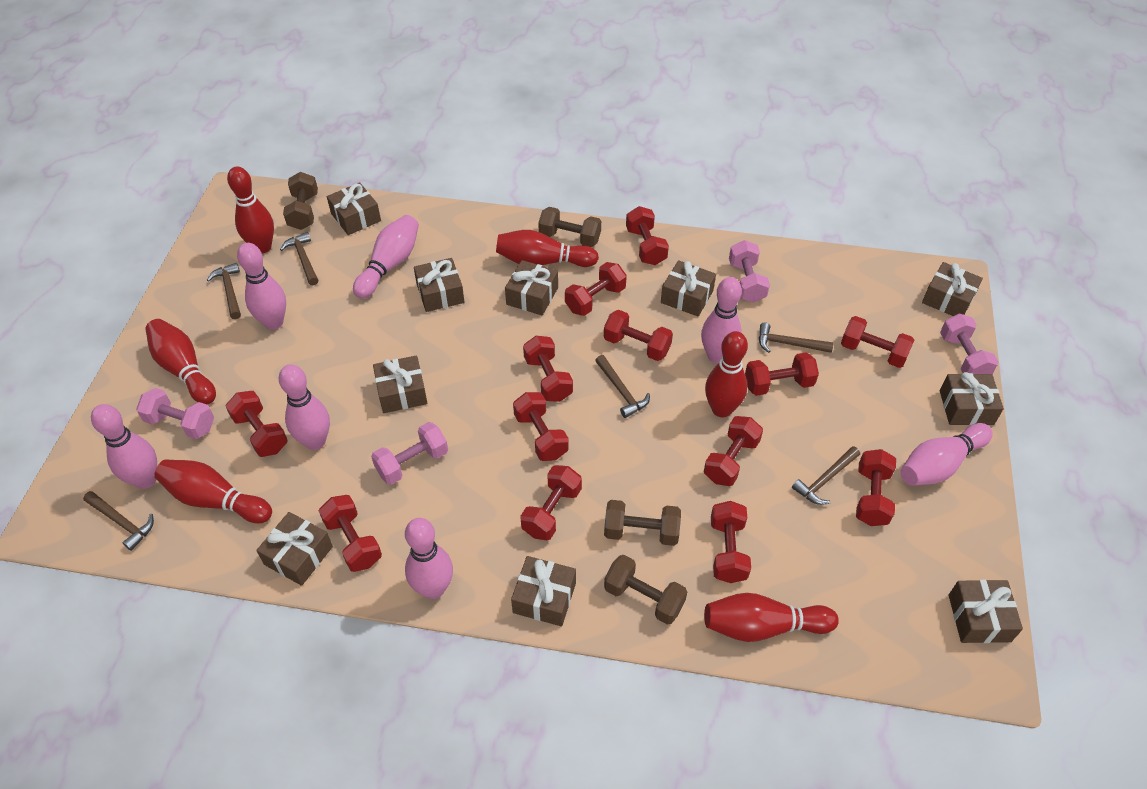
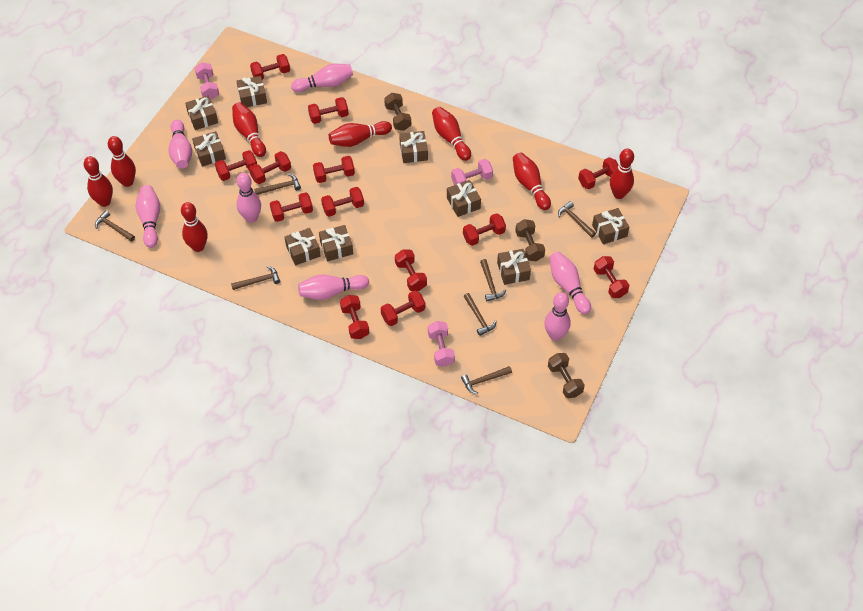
brown dumbbell: [283,172,318,230] [538,207,601,247] [604,500,681,546] [604,555,687,625] = 4 -> [384,93,411,131] [515,219,545,261] [548,353,585,398] = 3
brown gift: [256,512,333,586] [327,182,381,235] [373,355,427,413] [414,258,464,312] [505,260,558,315] [511,556,576,626] [661,260,716,316] [922,262,983,316] [940,372,1004,425] [948,580,1023,643] = 10 -> [185,96,218,130] [192,131,226,167] [236,76,267,107] [285,228,321,265] [319,225,353,261] [399,131,428,163] [447,180,481,217] [497,249,531,285] [592,208,629,244] = 9
brown hammer: [83,491,154,551] [207,263,241,319] [280,232,318,285] [595,355,650,418] [759,322,833,353] [792,446,860,505] = 6 -> [95,210,135,242] [231,266,280,290] [254,174,301,195] [461,366,512,394] [463,293,497,336] [480,259,506,301] [558,201,596,238] = 7
pink dumbbell: [136,388,214,439] [371,422,448,485] [729,240,770,303] [940,313,999,374] = 4 -> [195,62,219,100] [428,321,455,367] [451,159,493,185] = 3
red bowling pin: [145,319,216,404] [154,459,272,523] [227,166,274,253] [496,230,599,267] [704,593,839,642] [705,331,748,417] = 6 -> [84,156,113,207] [108,136,136,187] [181,202,208,252] [232,102,266,157] [329,121,392,147] [432,107,471,161] [513,152,551,210] [610,149,634,199] = 8

